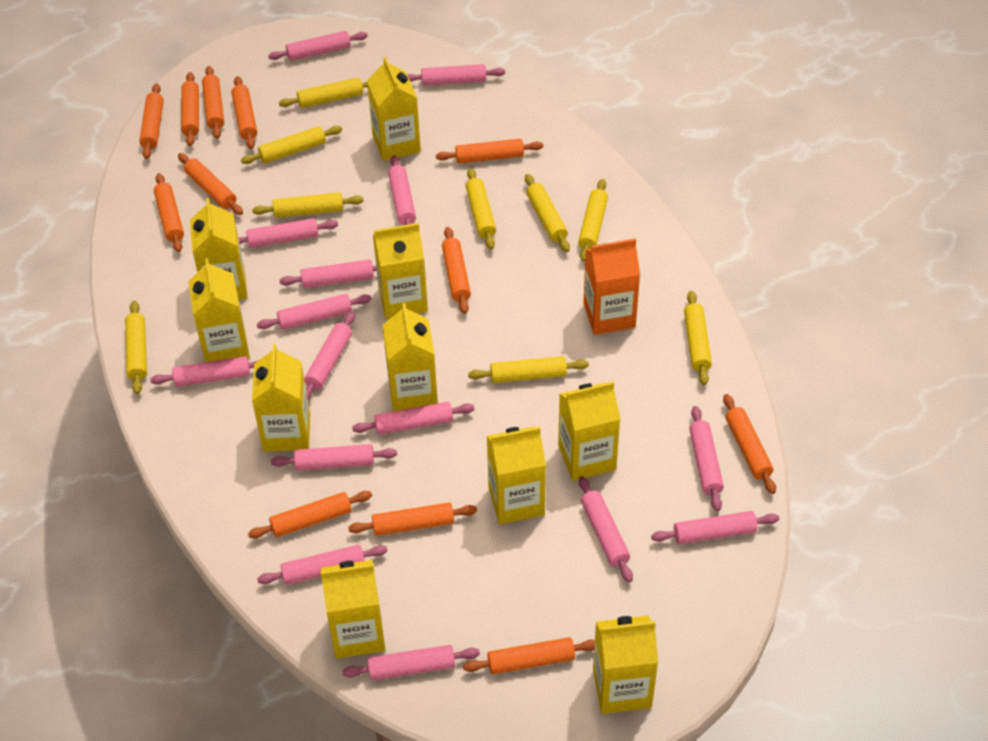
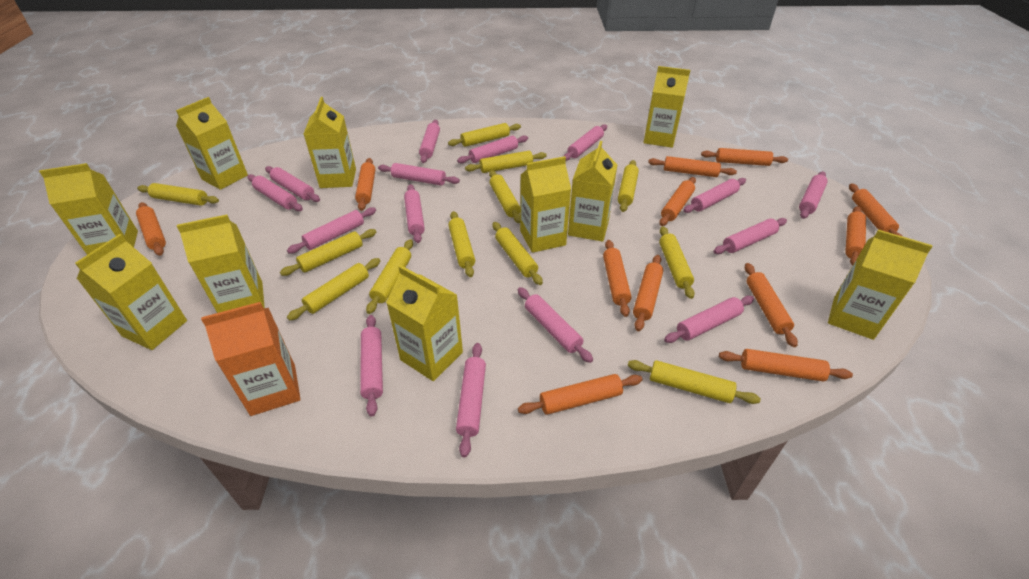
yellow rolling pin: [125,301,147,394] [241,126,342,164] [252,193,364,218] [279,78,368,108] [466,168,496,249] [468,356,589,383] [525,174,570,252] [578,179,608,262] [684,291,712,385] = 9 -> [137,183,219,206] [280,229,377,276] [287,258,380,321] [366,239,413,314] [448,123,521,147] [448,211,475,277] [465,151,547,173] [489,170,520,223] [493,222,543,285] [618,160,639,212] [628,360,761,404] [659,226,695,299] = 12

